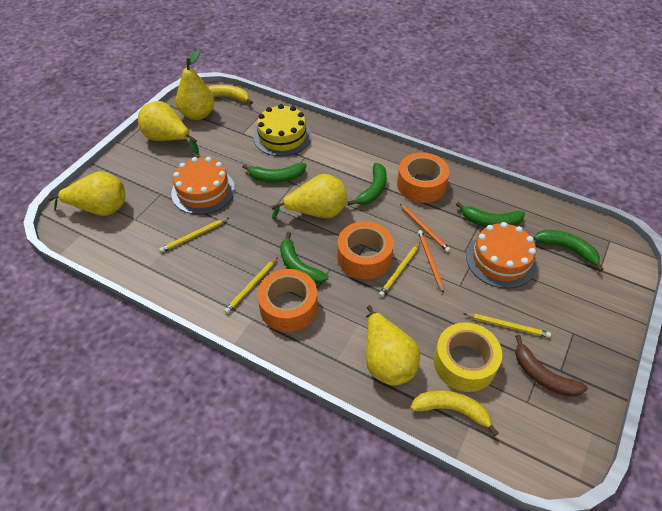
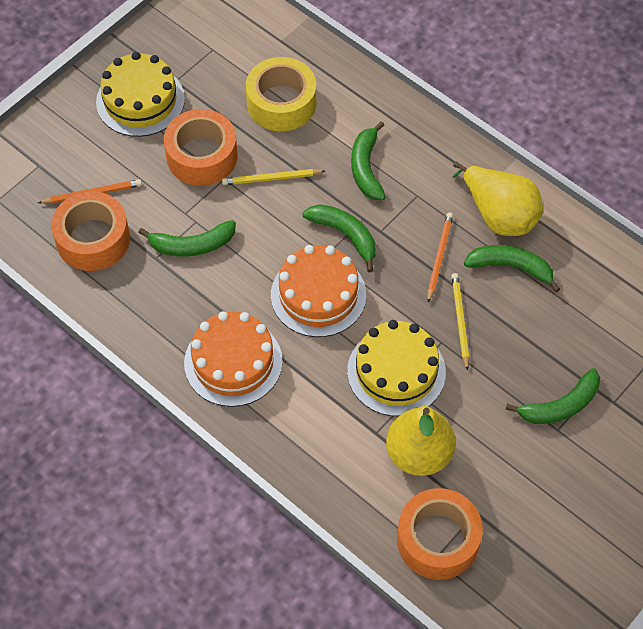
brown banana: [515,335,588,397] = 1 -> none = 0
yellow banana: [208,85,253,105] [410,391,499,436] = 2 -> none = 0
yellow cake: [254,104,312,156] = 1 -> [96,52,185,137] [347,320,446,416] = 2
yellow pear: [48,171,125,216] [138,101,199,155] [176,50,215,120] [271,174,347,219] [366,305,420,386] = 5 -> [386,406,456,476] [452,162,543,236] = 2
yellow pencil: [159,218,229,253] [224,257,278,314] [379,243,420,297] [463,313,551,338] = 4 -> [222,169,325,185] [452,273,469,371] = 2

